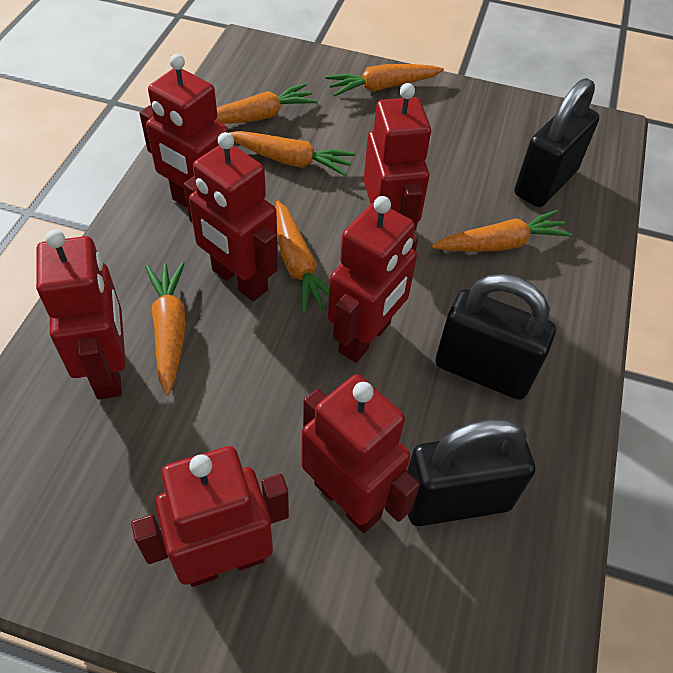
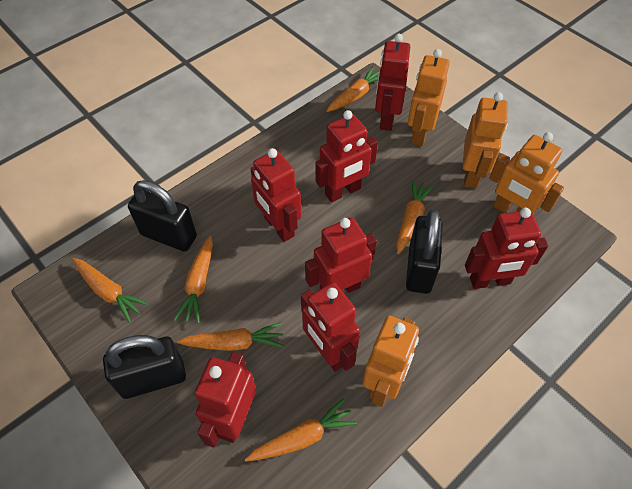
orange robot: none = 0 -> [363,316,419,407] [408,49,450,146] [463,92,508,189] [489,132,564,213] = 4

